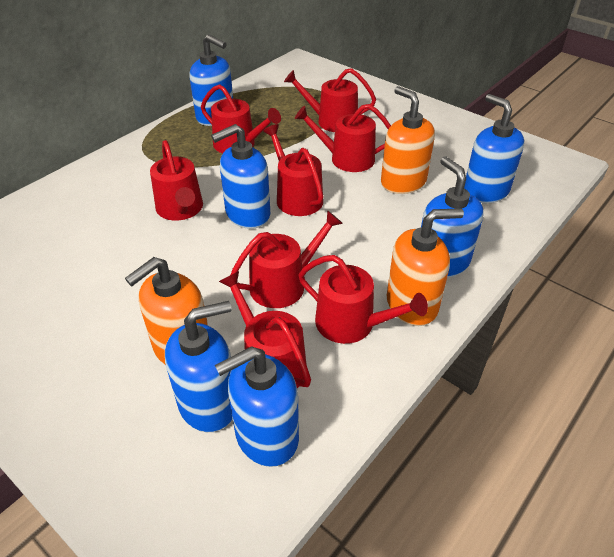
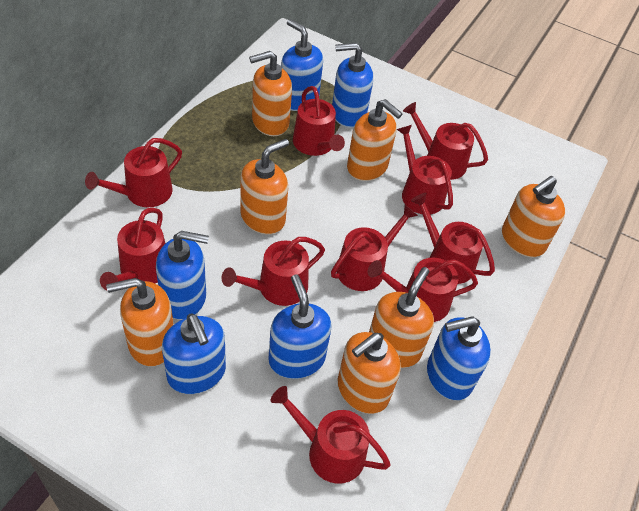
orange soap dispenser: [125,257,208,365] [381,86,435,194] [387,208,464,326] = 3 -> [106,278,174,367] [240,139,289,235] [249,51,292,136] [338,332,401,414] [347,99,402,181] [369,267,434,368] [502,176,565,257] = 7
red watering can: [150,140,203,221] [201,84,281,153] [219,271,311,388] [231,210,343,308] [263,124,323,216] [284,68,376,132] [295,104,391,172] [298,255,428,344] = 8 -> [85,138,182,207] [100,208,166,290] [222,237,325,306] [271,386,391,484] [293,86,345,156] [331,205,418,291] [368,258,478,322] [397,125,453,215] [403,102,488,180] [411,193,495,284] = 10

